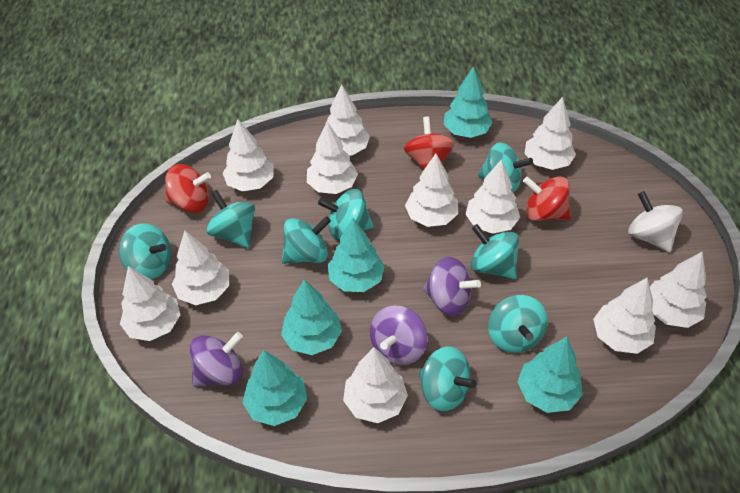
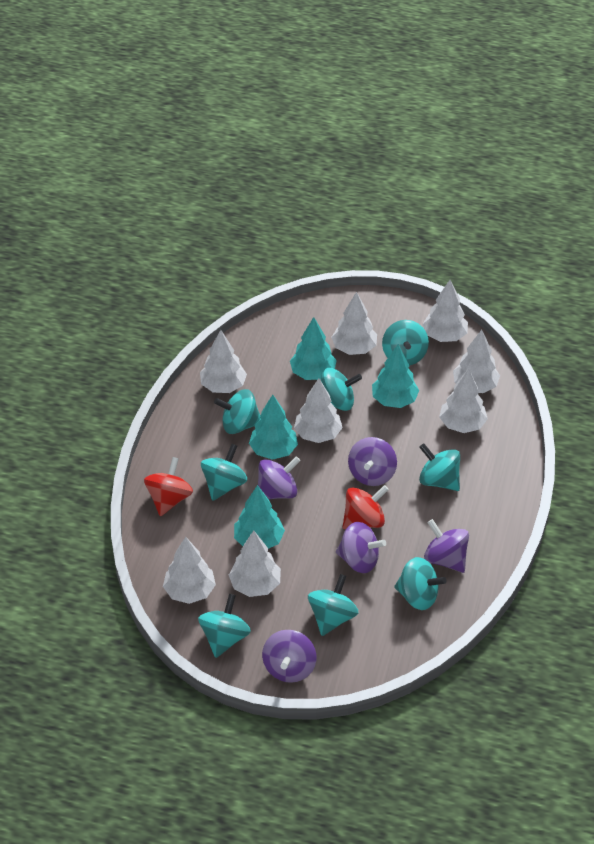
purple spinning top: [190,332,243,387] [370,305,427,365] [423,257,481,316] = 3 -> [258,456,301,499] [262,630,316,683] [336,522,386,573] [348,437,397,486] [424,519,469,573] = 5
red spinning top: [165,164,211,213] [404,116,454,170] [523,176,571,221] = 3 -> [144,457,193,516] [343,485,389,529] = 2
turquoise tree: [242,350,307,426] [281,279,342,355] [328,218,385,292] [444,66,493,138] [518,337,583,413] = 5 -> [234,485,285,549] [249,395,298,460] [290,317,337,380] [372,344,419,408] = 4
white spinning top: [628,191,683,252] = 1 -> none = 0
white tree: [120,266,180,341] [172,231,229,305] [223,119,274,191] [307,122,358,194] [325,84,370,156] [343,347,408,423] [405,153,458,227] [465,159,520,234] [525,97,576,170] [593,278,656,354] [650,252,707,328] = 11 -> [163,537,216,604] [200,330,247,393] [229,531,281,597] [294,378,343,443] [331,292,377,355] [422,280,468,342] [439,368,488,433] [453,330,500,393] = 8

